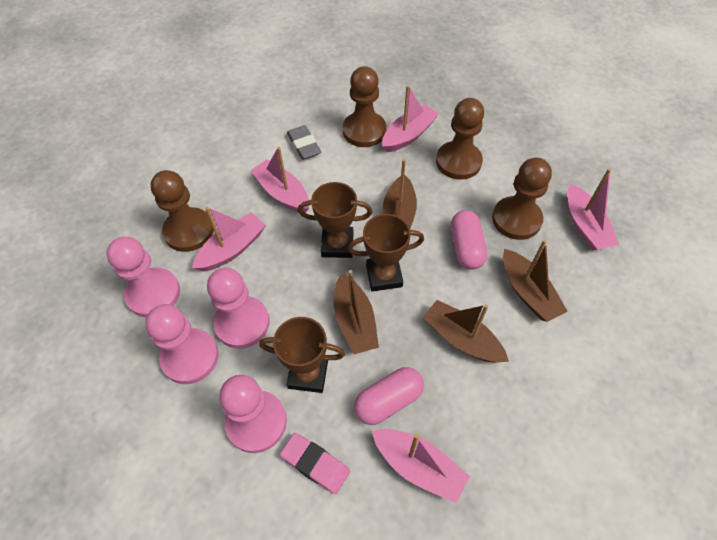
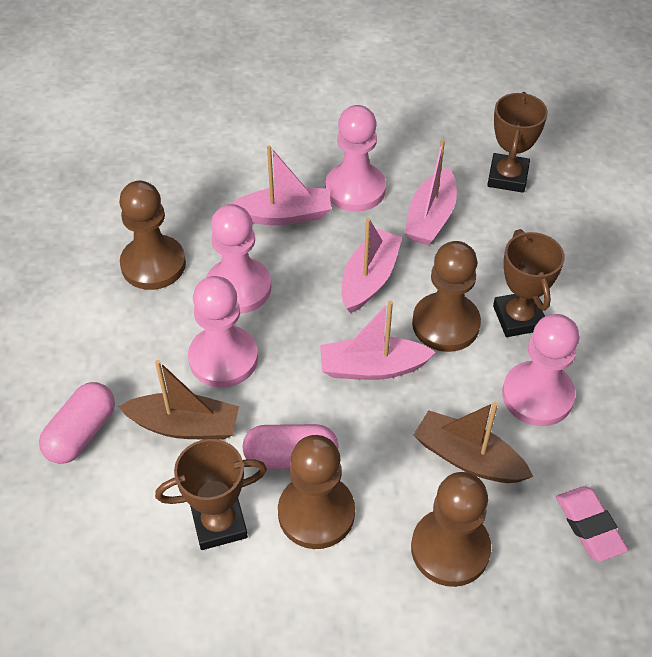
brown boat: [334,270,379,354] [382,159,417,228] [422,300,509,363] [503,239,568,322] = 4 -> [118,360,239,440] [413,402,533,483] = 2
grey eraser: [287,125,321,160] = 1 -> none = 0
pink boat: [192,207,266,271] [250,147,309,213] [372,429,470,503] [382,85,439,152] [567,169,619,251] = 5 -> [231,146,331,225] [320,301,436,380] [342,218,402,313] [404,139,457,245] = 4

